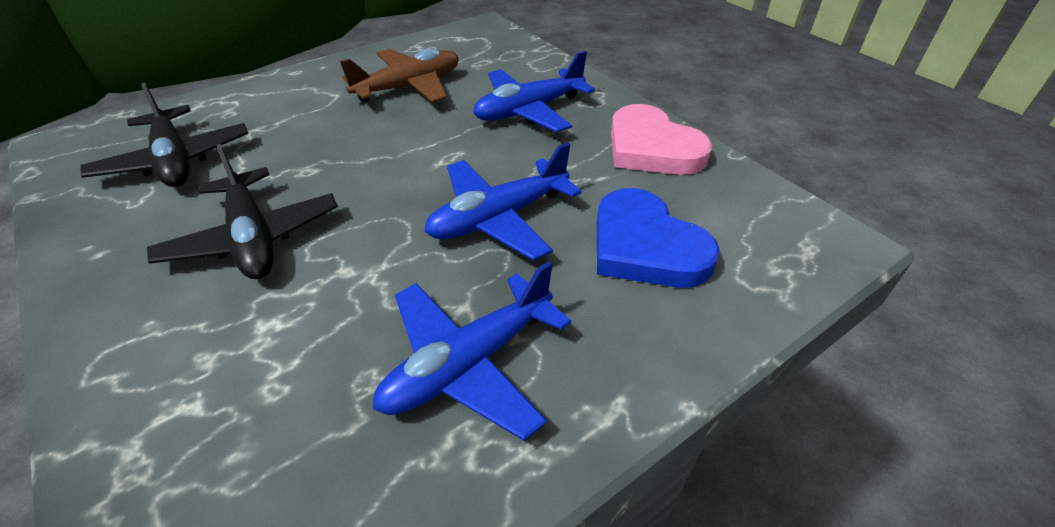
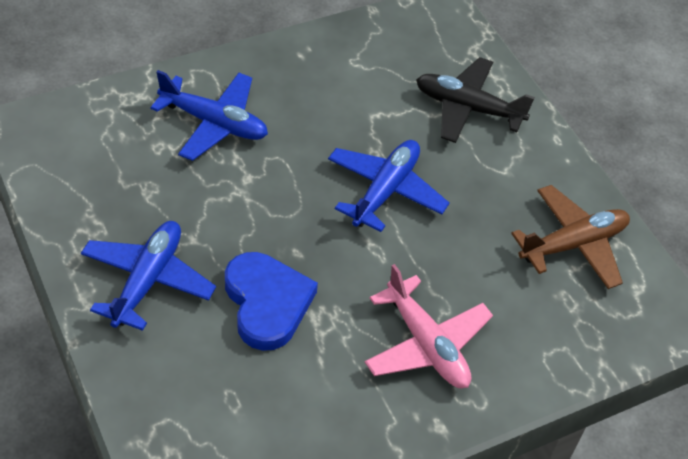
black plane: [80,82,249,187] [147,144,338,279] = 2 -> [416,57,535,143] = 1
pink heart: [611,104,712,175] = 1 -> none = 0
pink plane: none = 0 -> [365,264,493,388] = 1

